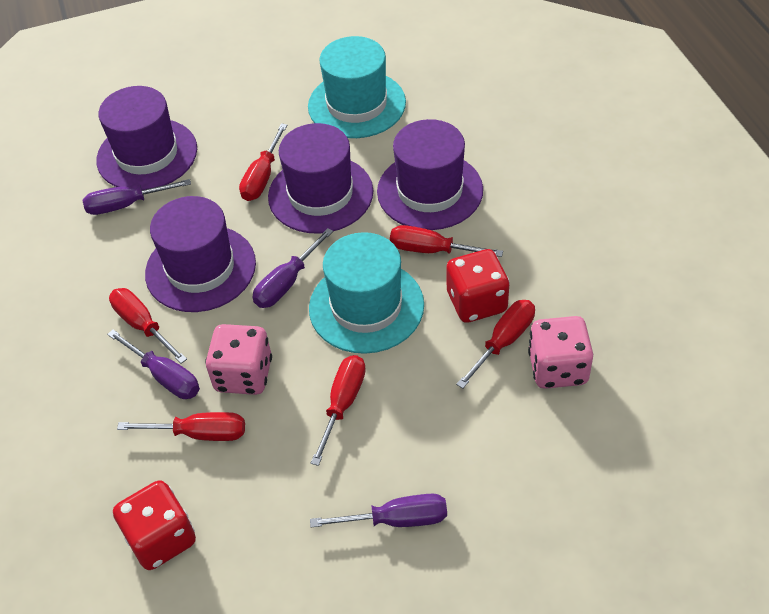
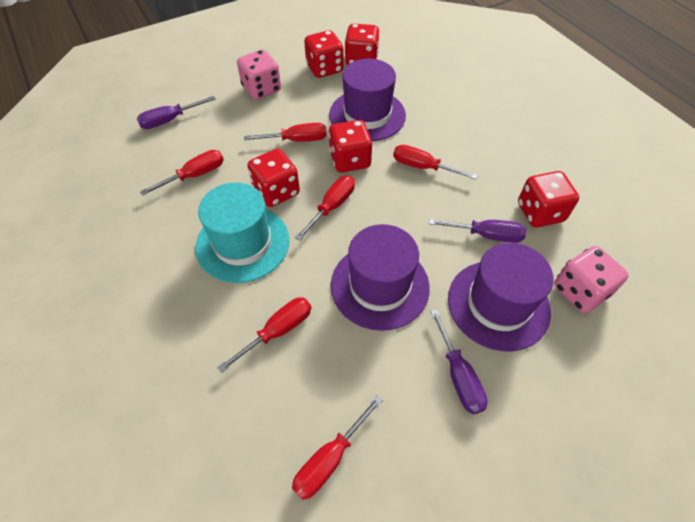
purple hat: [96,86,197,190] [145,196,256,312] [268,123,373,233] [377,119,483,230] = 4 -> [329,59,406,141] [331,224,430,331] [448,243,554,351] = 3
purple screwdriver: [83,179,191,215] [107,330,200,399] [253,228,333,308] [310,494,447,527] = 4 -> [136,96,216,129] [429,219,526,243] [430,309,488,414] = 3
red dice: [113,480,196,570] [446,249,510,323] = 2 -> [248,149,300,207] [304,30,344,78] [328,120,372,173] [345,24,380,65] [518,171,579,227] = 5
turquoise hat: [308,36,406,138] [309,232,424,354] = 2 -> [195,182,290,283] = 1

